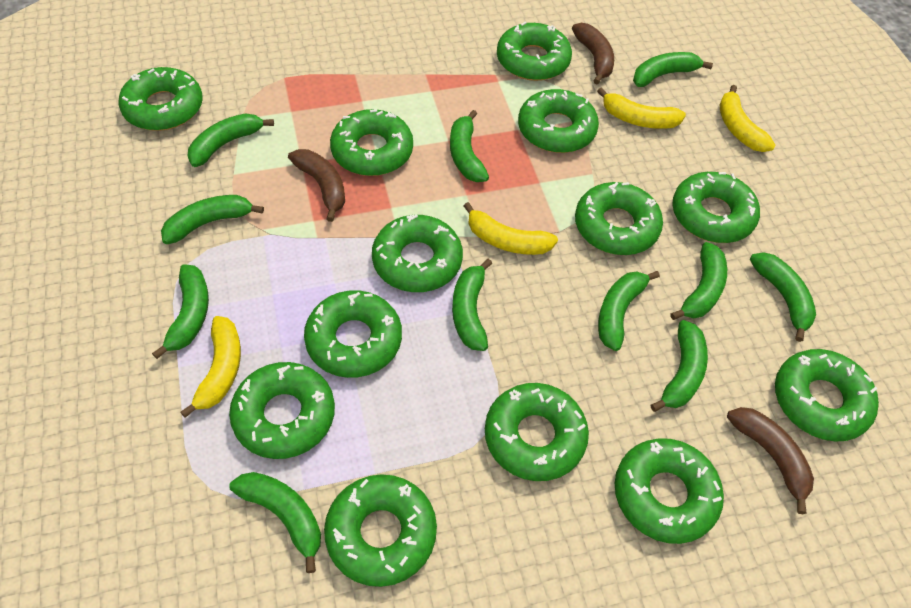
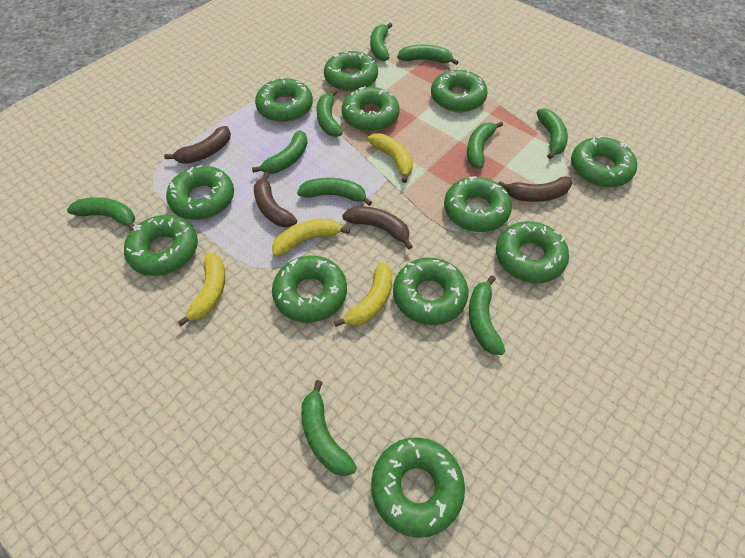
brown banana: [288,149,345,222] [572,23,614,85] [727,407,814,514] = 3 -> [164,126,231,164] [254,172,297,227] [342,206,413,249] [498,176,572,202] = 4
green banana: [152,264,209,359] [161,195,264,244] [187,113,274,167] [229,472,321,573] [450,110,489,182] [452,259,492,351] [598,271,660,351] [633,52,713,87] [651,320,708,412] [670,242,727,320] [750,252,816,342] = 11 -> [67,197,135,231] [252,130,308,174] [297,178,372,206] [301,380,357,476] [316,89,342,137] [370,23,392,61] [397,45,458,65] [467,122,503,169] [469,275,505,355] [537,108,568,159] = 10
green donut: [119,67,203,131] [229,362,335,459] [304,290,402,378] [324,474,437,587] [330,109,413,176] [372,214,463,292] [485,383,589,481] [497,22,572,81] [518,89,599,153] [575,182,663,255] [615,438,724,544] [672,172,760,243] [775,349,879,441] = 13 -> [124,215,198,276] [166,165,234,220] [255,77,313,122] [272,256,347,323] [324,51,378,92] [342,86,400,132] [371,437,465,538] [393,257,468,325] [431,68,488,112] [444,176,512,232] [496,221,569,283] [571,136,637,187] = 12

